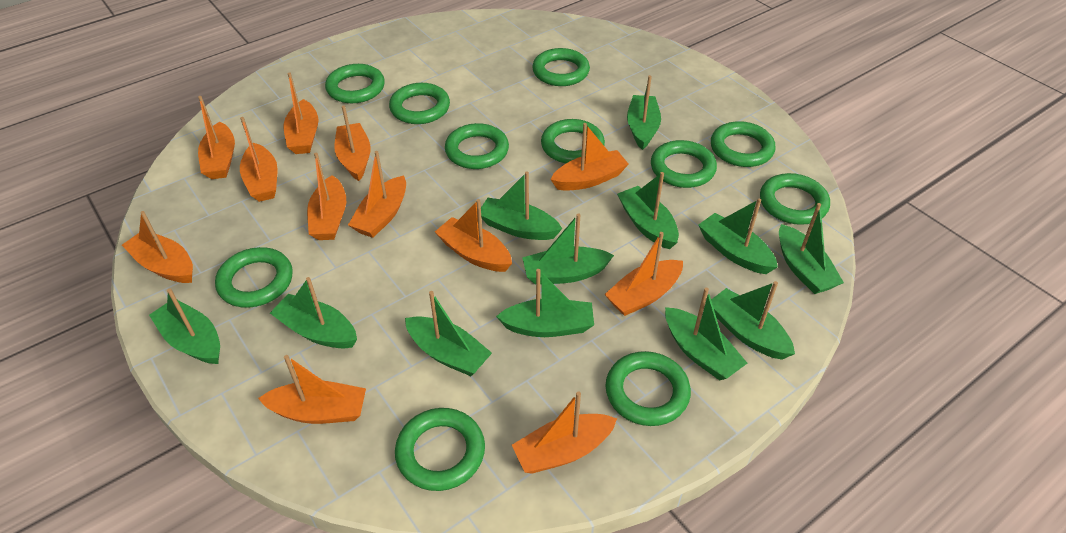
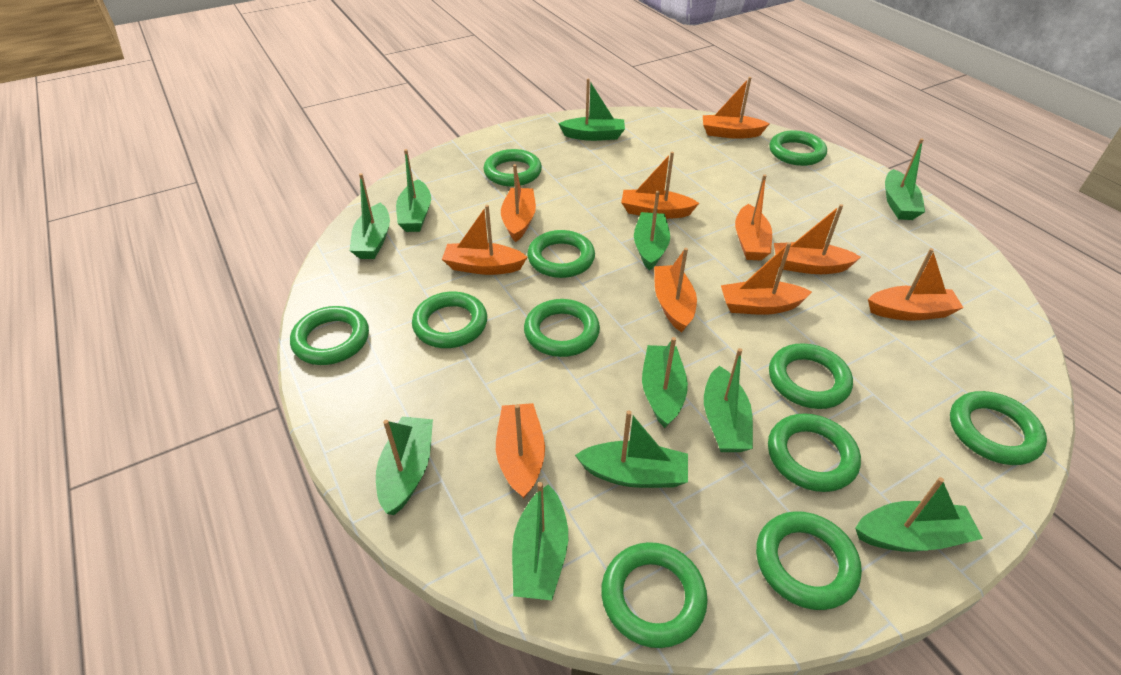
green boat: [149,289,220,364] [270,277,357,348] [405,291,492,376] [481,172,562,240] [496,269,594,337] [522,213,614,284] [617,172,679,249] [627,75,661,150] [665,288,747,380] [698,199,778,274] [711,281,795,360] [779,203,844,294] = 12 -> [350,173,390,259] [376,417,433,515] [396,149,431,232] [512,482,568,600] [558,79,625,141] [575,410,688,488] [634,191,670,271] [642,337,688,428] [704,348,753,452] [855,477,983,552] [885,138,925,220] = 11
orange boat: [122,211,193,283] [198,96,235,179] [240,117,278,202] [258,355,366,424] [284,73,319,154] [307,152,346,240] [334,105,371,181] [348,151,406,238] [435,199,512,272] [512,391,617,474] [550,123,629,191] [604,232,683,316] = 12 -> [442,205,528,275] [496,403,545,499] [501,164,536,242] [621,152,699,219] [654,248,697,333] [703,77,769,139] [721,242,812,315] [735,174,772,261] [774,204,861,274] [868,248,964,321] = 10

